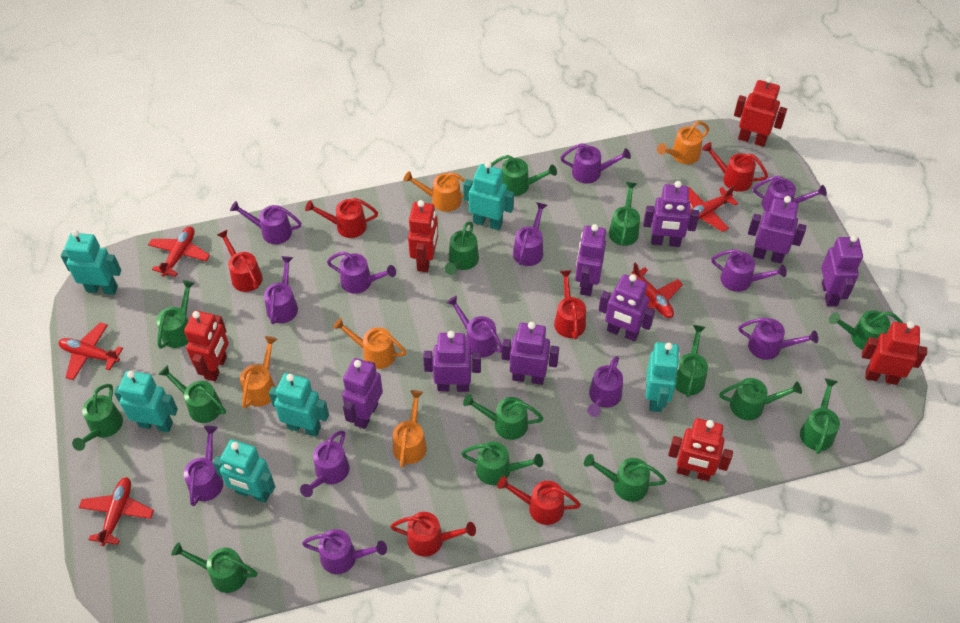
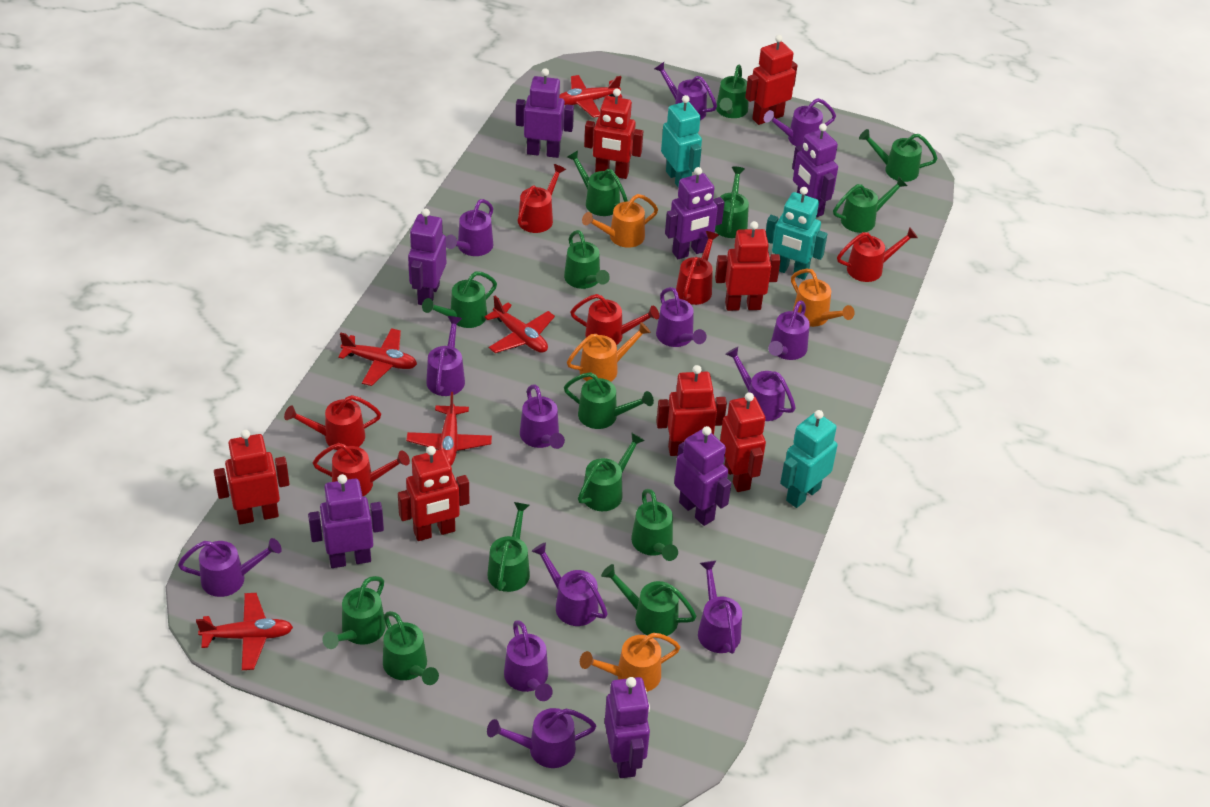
orange watering can: [240,336,277,409] [333,318,406,369] [393,390,427,468] [403,171,465,212] [657,121,709,164] = 5 -> [567,322,651,382] [580,633,680,692] [582,194,658,248] [791,268,855,327] = 4
purple robot: [342,358,383,429] [423,331,481,392] [502,322,559,385] [575,224,606,296] [599,274,655,342] [643,181,699,247] [748,196,807,264] [821,235,863,306] = 8 -> [308,474,384,568] [408,208,446,305] [516,68,574,158] [605,677,650,778] [665,167,725,259] [674,426,731,526] [792,123,838,217] = 7
red robot: [184,310,229,381] [408,200,438,272] [668,418,733,481] [734,77,787,147] [862,321,927,385] = 5 -> [214,430,290,525] [398,446,470,541] [584,89,643,179] [656,365,727,456] [715,221,781,311] [720,392,766,492] [745,35,798,125] = 7
turquoise robot: [61,230,121,295] [114,371,178,432] [213,439,276,503] [269,373,329,437] [463,162,514,230] [646,342,680,412] = 6 -> [661,95,702,188] [766,187,827,280] [780,410,838,508] = 3

